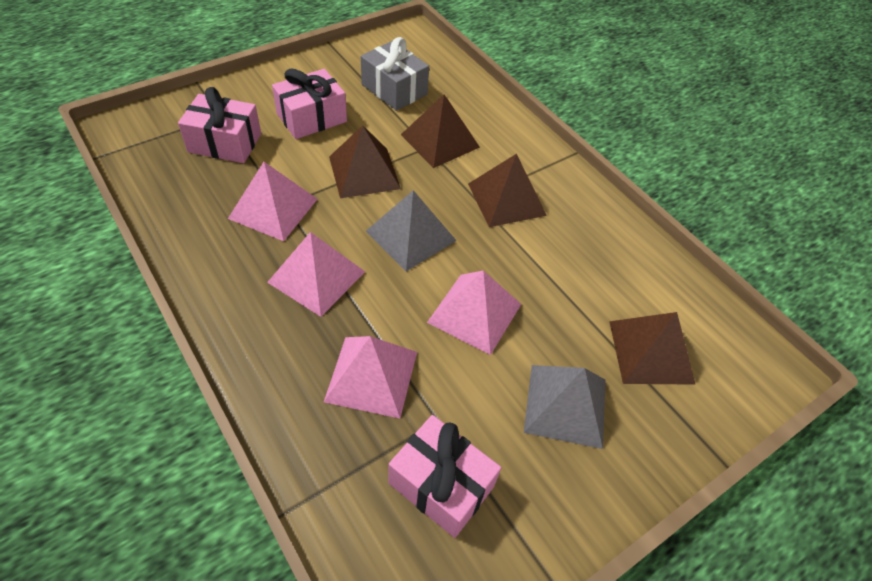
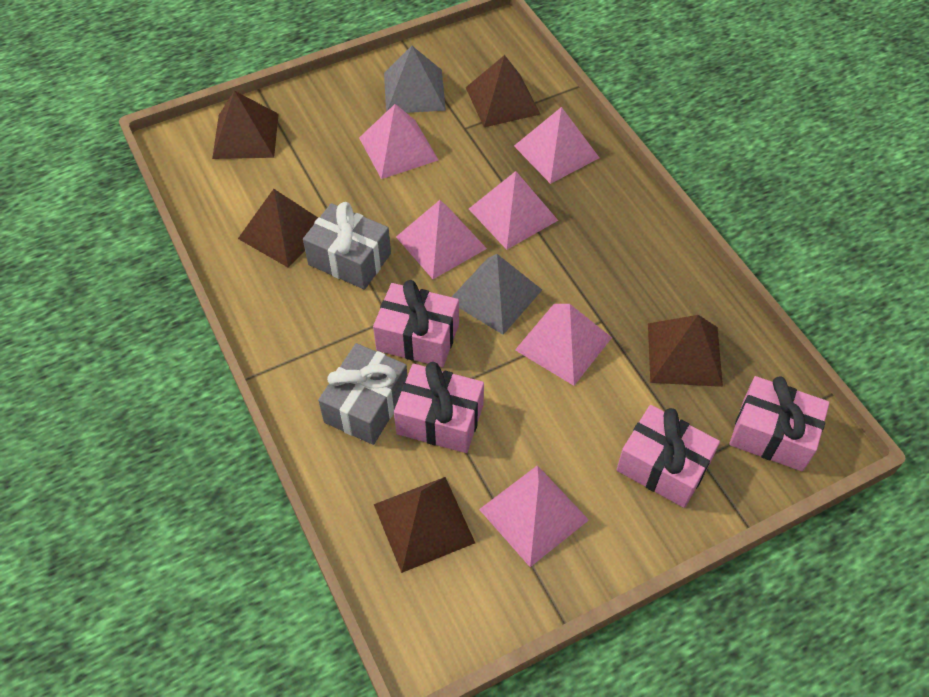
brown pyramid: [329,125,401,198] [401,94,480,168] [468,154,547,227] [609,312,696,385] = 4 -> [212,91,279,159] [238,189,318,268] [374,477,475,573] [466,55,540,127] [648,315,723,387] = 5
grey gift: [361,37,429,111] = 1 -> [303,202,391,289] [318,343,407,445] = 2
pink gift: [178,87,261,163] [272,68,347,139] [389,415,501,538] = 3 -> [373,280,459,367] [394,362,484,453] [617,405,720,508] [729,376,830,471] = 4
pink pyramid: [228,162,317,241] [267,232,365,317] [324,336,417,418] [427,271,521,355] = 4 -> [359,104,438,179] [396,200,487,279] [469,171,558,250] [479,465,589,567] [514,107,600,184] [515,304,612,386] = 6

